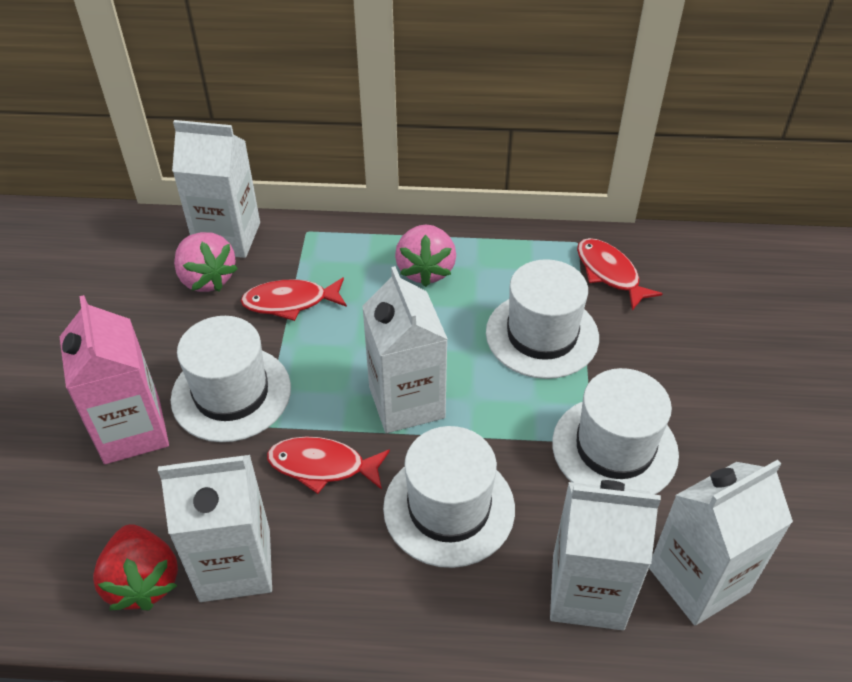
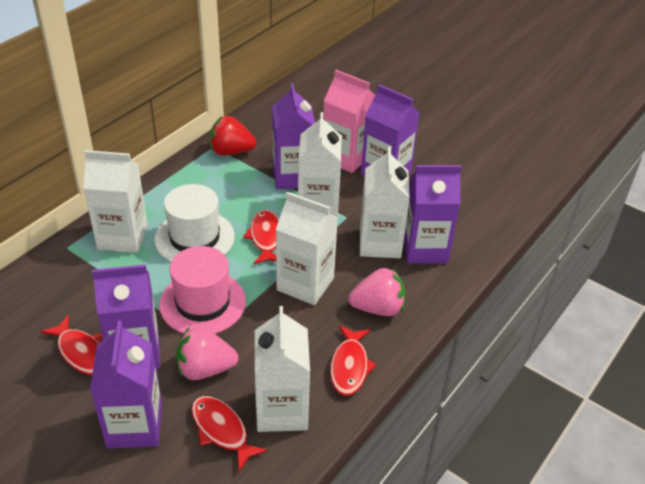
pink hat: none = 0 -> [159,246,246,334] = 1
purple carton: none = 0 -> [90,321,162,449] [92,264,161,369] [272,83,315,189] [361,84,420,177] [404,165,462,264] = 5
red fish: [241,277,347,321] [267,437,390,494] [577,238,663,310] = 3 -> [41,315,102,375] [191,396,268,471] [243,210,279,264] [330,326,377,396] = 4
white hat: [171,316,291,442] [383,426,515,568] [486,259,599,379] [552,368,679,495] = 4 -> [155,184,235,262] = 1

